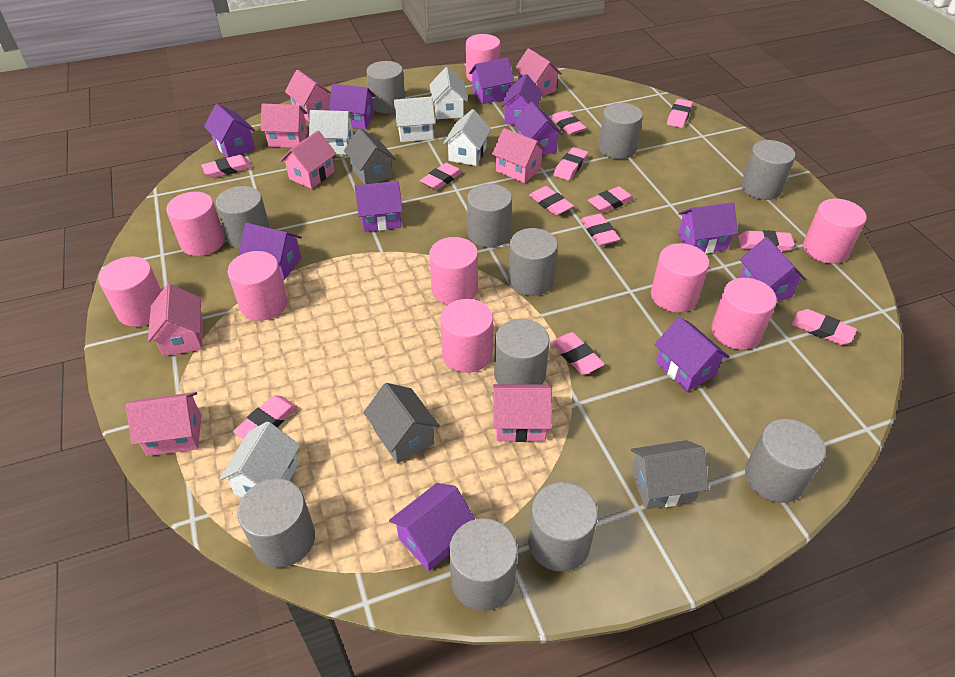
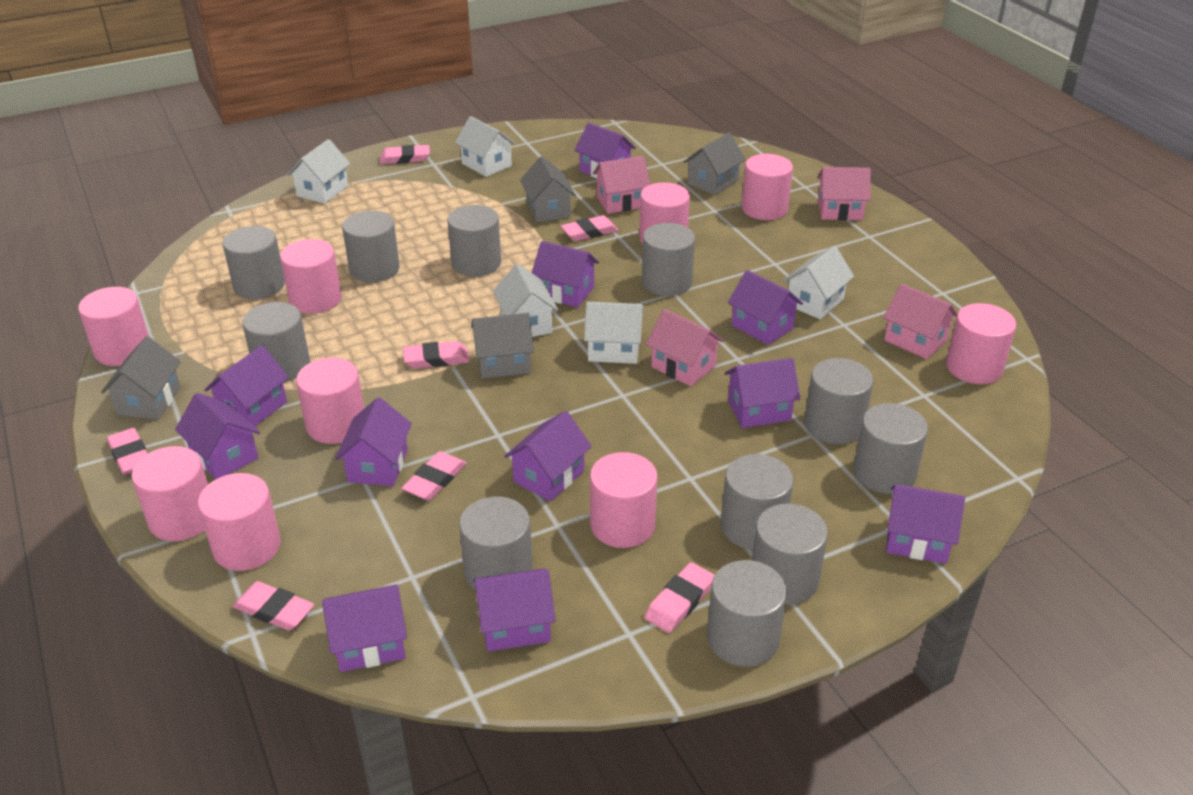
grey house: [344,128,396,184] [364,383,440,464] [631,440,709,509] = 3 -> [101,336,181,420] [471,313,534,379] [520,156,576,222] [684,133,746,195] = 4
pink eraser: [201,155,252,178] [233,395,297,440] [420,163,463,190] [529,186,574,216] [550,110,586,135] [551,332,605,375] [553,147,588,180] [581,213,620,246] [588,186,634,213] [667,99,693,128] [738,230,795,251] [791,309,857,345] = 12 -> [107,428,148,475] [232,581,314,631] [380,145,430,164] [401,451,467,501] [403,341,469,368] [561,215,619,241] [645,562,715,633] = 7
pink house: [126,392,201,456] [148,284,203,356] [261,104,308,148] [280,131,336,189] [285,70,331,121] [492,128,546,183] [493,384,552,442] [514,48,562,97] = 8 -> [593,156,650,214] [646,309,724,386] [817,167,871,220] [883,284,958,359] = 4

